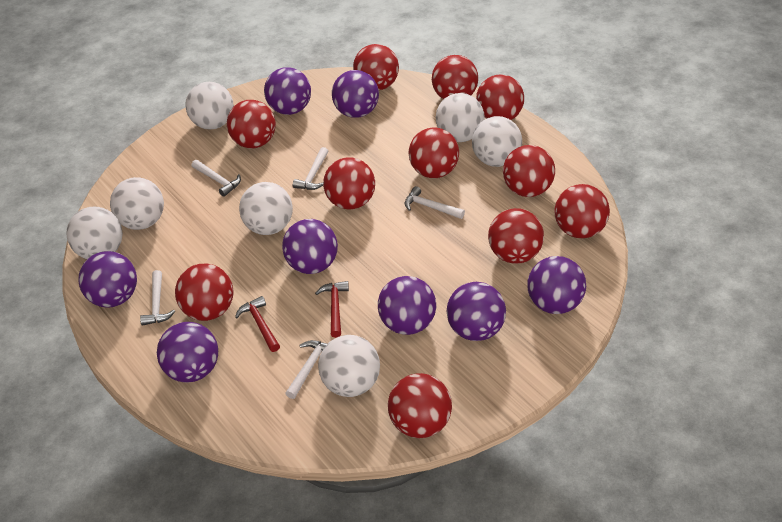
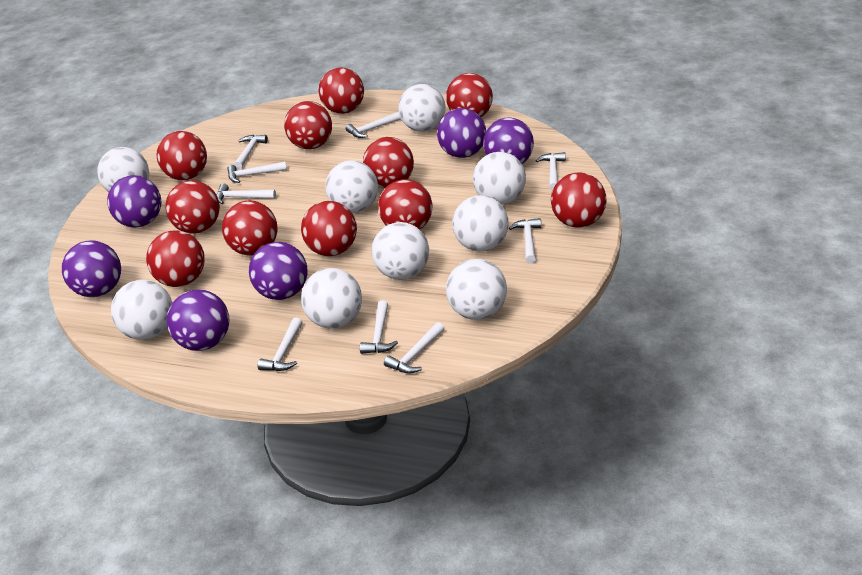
purple ball: [79,251,137,307] [157,322,218,383] [264,67,311,115] [282,219,338,274] [332,70,379,118] [378,276,436,335] [447,282,506,341] [527,256,586,314] = 8 -> [62,240,121,297] [107,175,161,228] [167,289,229,351] [249,242,308,300] [437,108,486,158] [483,118,534,164] = 6
red hammer: [235,296,280,352] [315,281,349,338] = 2 -> none = 0
white ball: [66,206,123,259] [110,177,164,230] [185,82,234,130] [239,182,293,235] [318,335,380,397] [436,93,485,142] [472,116,522,167] = 7 -> [97,147,149,192] [111,280,172,340] [301,268,362,329] [326,160,378,213] [372,222,429,280] [398,84,446,132] [446,259,507,320] [452,195,509,252] [473,152,526,205] = 9
white hammer: [140,270,175,326] [192,160,241,197] [285,340,327,399] [293,147,328,190] [405,186,465,219] = 5 -> [216,183,276,204] [227,162,287,183] [234,135,268,169] [258,318,302,371] [345,112,401,138] [360,300,398,354] [384,322,444,373] [509,218,541,264] [536,152,566,191] = 9

